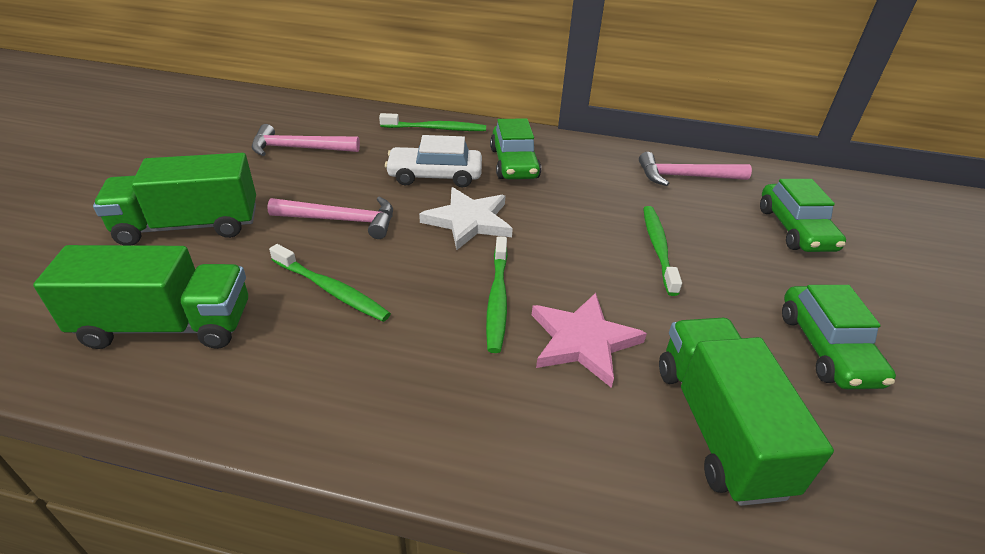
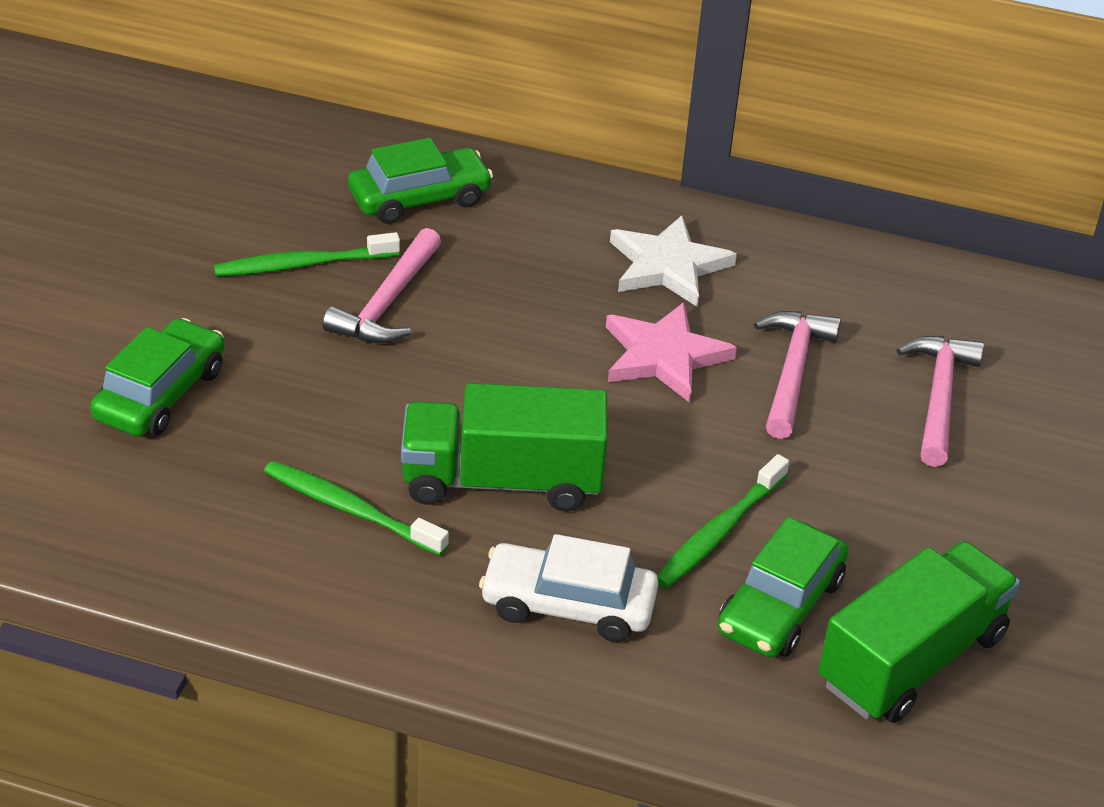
green toothbrush: [269,244,391,322] [379,113,486,131] [486,236,508,353] [643,206,682,296] = 4 -> [214,232,400,276] [264,461,449,556] [657,454,789,589] = 3
green truck: [33,245,248,349] [93,153,256,245] [659,318,834,506] = 3 -> [401,383,607,512] [818,541,1020,723] = 2

